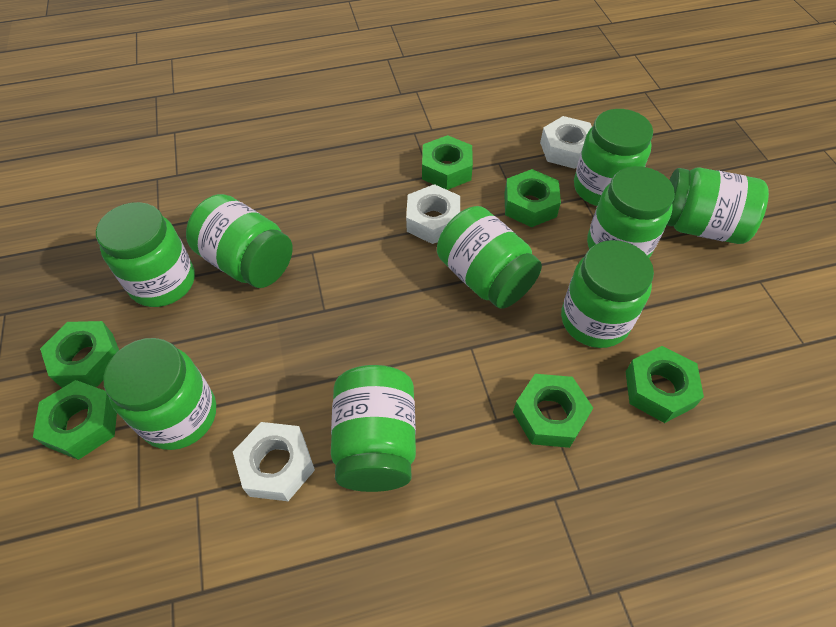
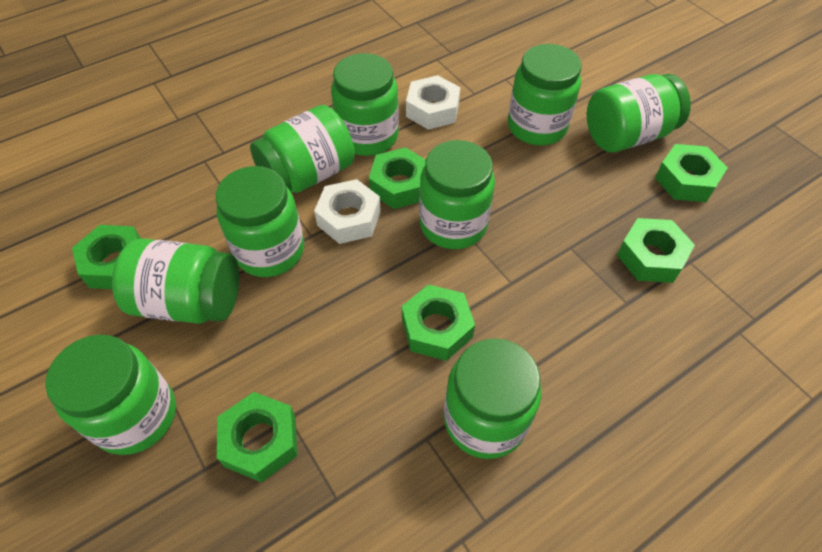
white nut: [233,422,315,501] [406,184,460,244] [540,116,592,169] = 3 -> [314,179,381,244] [406,75,460,130] = 2

